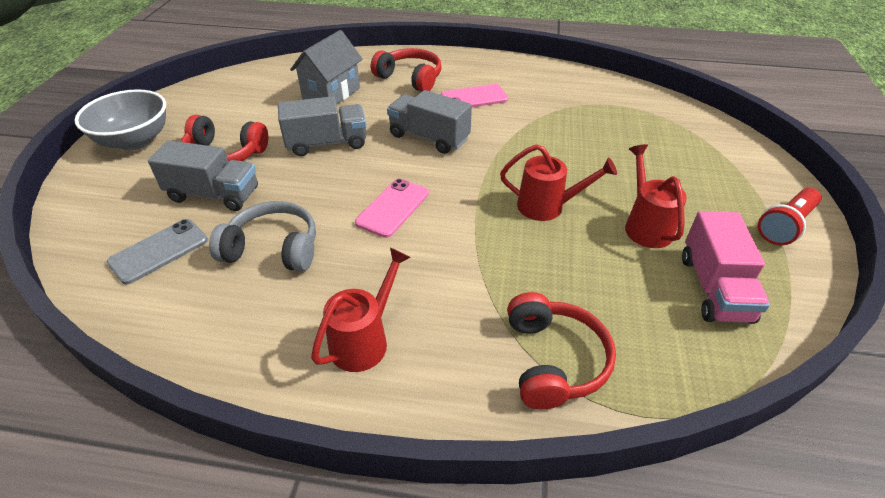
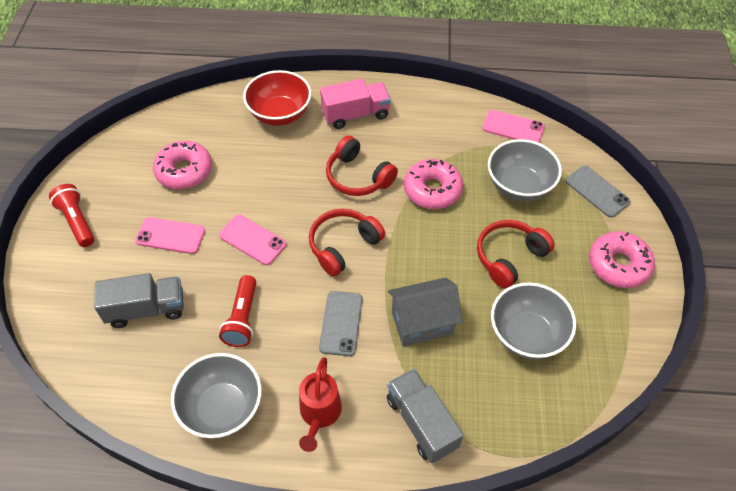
grey bowl: [75,89,166,150] = 1 -> [171,353,262,438] [488,139,562,201] [491,283,576,359] = 3
grey headphones: [209,201,316,272] = 1 -> none = 0
grey phone: [107,219,208,284] = 1 -> [319,291,363,356] [566,166,631,218] = 2
grey truck: [148,140,258,211] [278,96,367,156] [387,90,472,154] = 3 -> [94,273,184,328] [387,369,463,463] = 2
pink donut: none = 0 -> [153,141,212,189] [404,159,463,209] [589,231,655,288] = 3
pink phone: [355,179,429,238] [441,84,508,107] = 2 -> [135,217,205,254] [219,215,286,265] [483,110,545,143] = 3
red bowl: none = 0 -> [243,70,311,126] = 1
red flashlight: [758,188,822,245] = 1 -> [49,184,95,247] [219,275,257,347] = 2
red watering can: [311,248,411,372] [500,144,617,221] [625,144,687,248] = 3 -> [299,357,342,452] = 1

